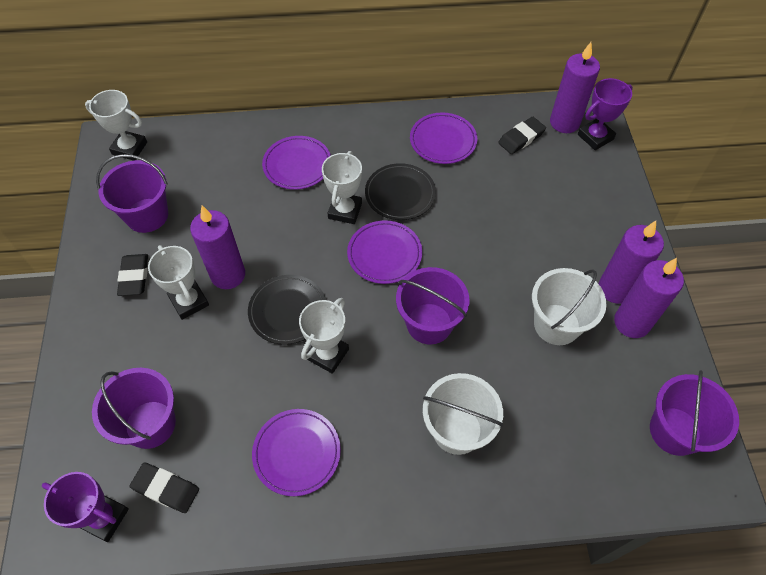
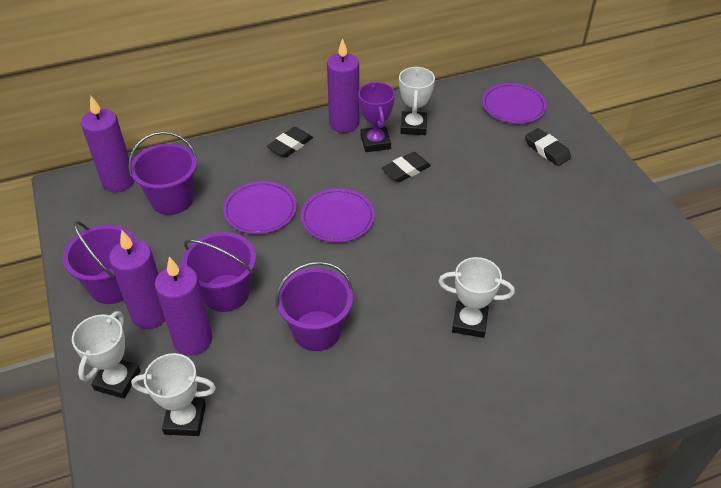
black plate: [248,275,326,345] [365,163,436,220] = 2 -> none = 0
purple plate: [252,409,341,496] [262,136,331,190] [347,220,422,284] [410,112,477,164] = 4 -> [223,181,297,234] [301,188,375,243] [482,83,547,124] = 3
purple trophy: [42,472,129,542] [578,78,633,150] = 2 -> [358,82,395,152] = 1
white bucket: [423,373,503,455] [532,268,606,345] = 2 -> none = 0

